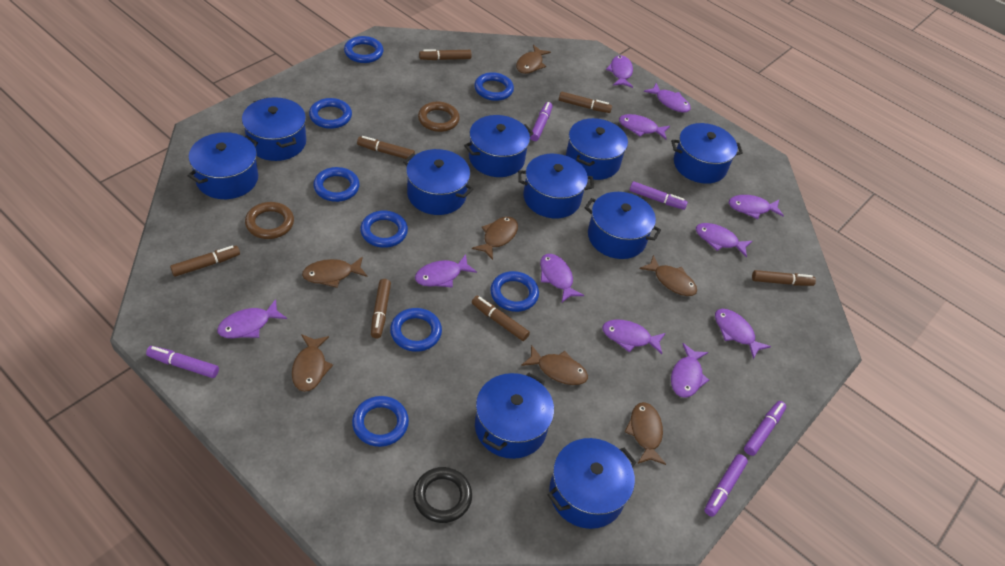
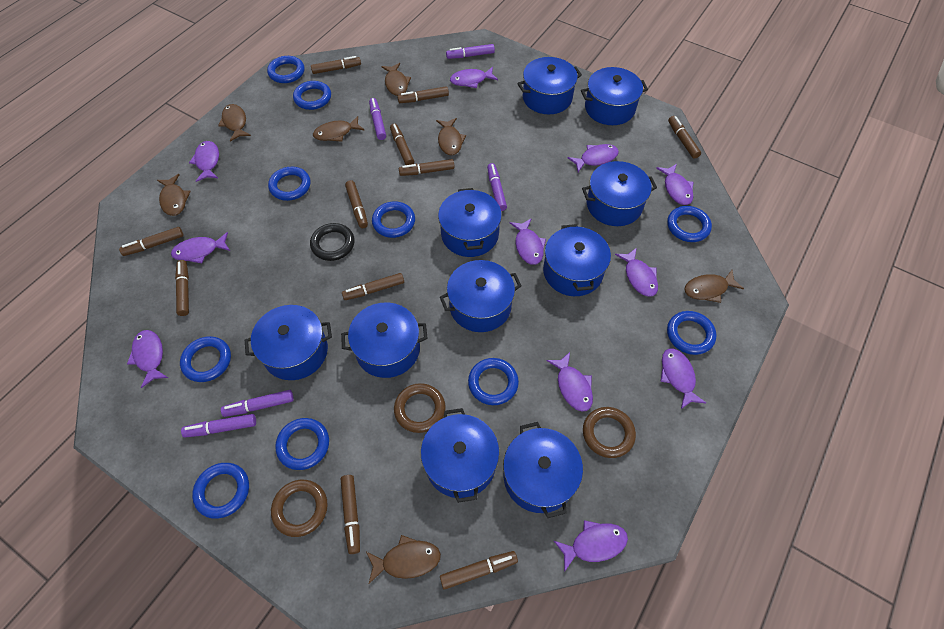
blue ring: [309,98,352,129] [313,167,360,202] [344,36,383,63] [352,396,409,447] [360,211,408,248] [390,308,442,352] [474,72,514,101] [490,271,539,312] = 8 -> [180,336,231,382] [192,463,249,519] [267,56,305,83] [268,167,311,201] [275,418,329,470] [293,81,331,110] [372,201,415,238] [468,358,519,405] [667,206,712,242] [667,311,716,355] = 10
brown marker: [170,246,240,277] [357,136,415,159] [371,279,391,338] [419,49,472,60] [472,296,530,341] [559,92,612,113] [752,270,816,286] = 7 -> [119,227,184,256] [175,260,189,316] [311,56,361,74] [341,475,360,554] [342,273,404,300] [345,180,368,228] [390,123,414,165] [397,86,449,103] [399,159,454,176] [440,551,518,590] [668,116,701,159] = 11
brown ring: [245,202,294,239] [418,102,460,132] = 2 -> [271,480,328,537] [394,383,446,433] [583,407,636,458] = 3

